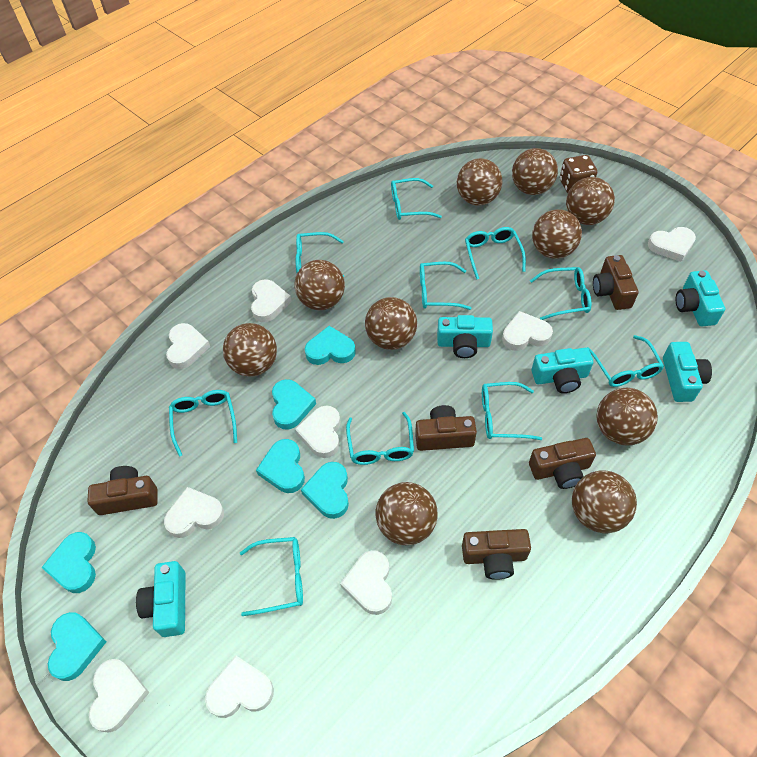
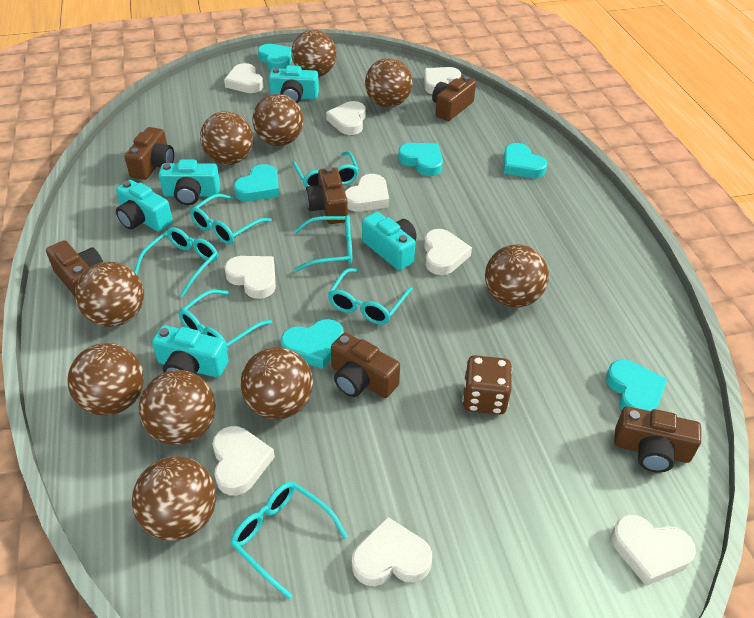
brown camera: [87,466,157,515] [415,405,477,451] [462,529,531,580] [529,438,596,489] [593,255,638,310] = 5 -> [46,240,103,296] [125,127,174,180] [306,167,348,224] [331,333,400,398] [432,76,476,121] [614,406,701,472] = 6
turquoise glasses: [169,390,237,456] [240,537,303,616] [296,232,344,277] [346,412,414,465] [391,178,442,220] [420,262,472,310] [465,227,526,280] [482,382,542,440] [530,267,591,320] [587,335,664,387] = 10 -> [134,227,218,297] [179,289,272,351] [190,194,272,245] [230,482,348,599] [292,151,359,188] [294,215,352,272] [328,268,413,325] = 7

